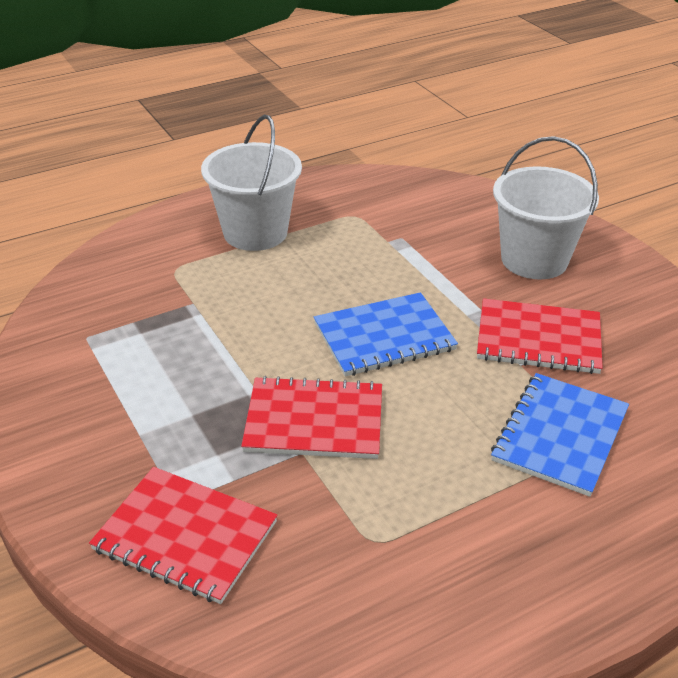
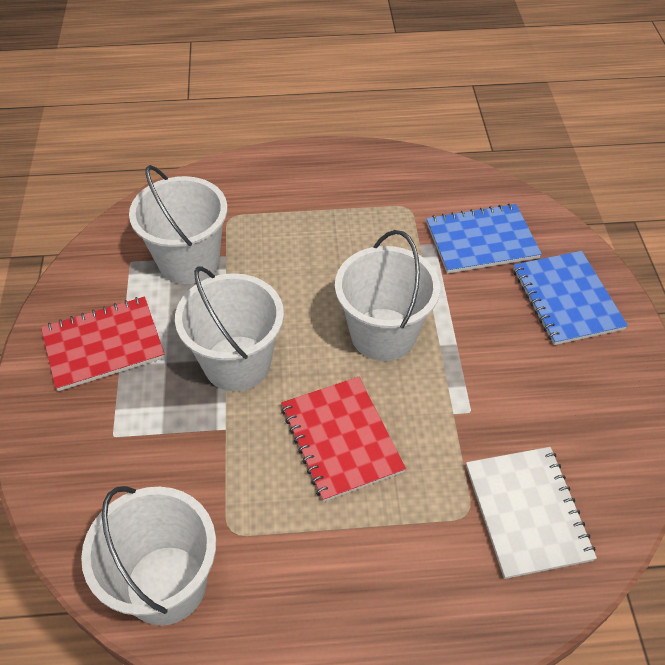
red notebook: [89,467,278,604] [241,376,382,459] [477,298,603,374] = 3 -> [41,297,165,391] [281,377,406,502] = 2
white bucket: [201,115,302,251] [493,136,599,280] = 2 -> [81,486,216,626] [129,165,228,284] [175,266,284,392] [335,230,440,361] = 4
white notebook: none = 0 -> [466,447,597,579] = 1

